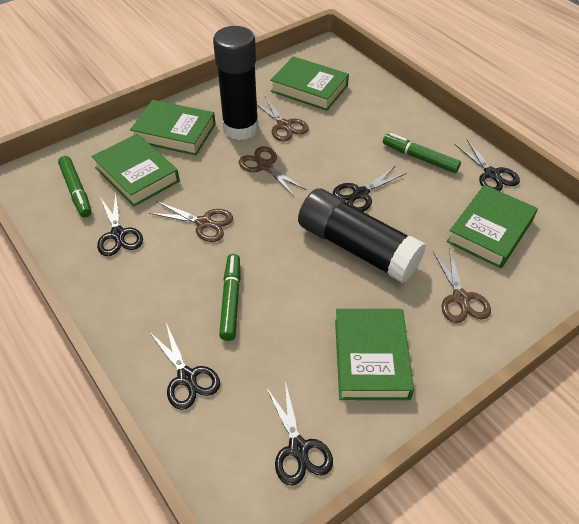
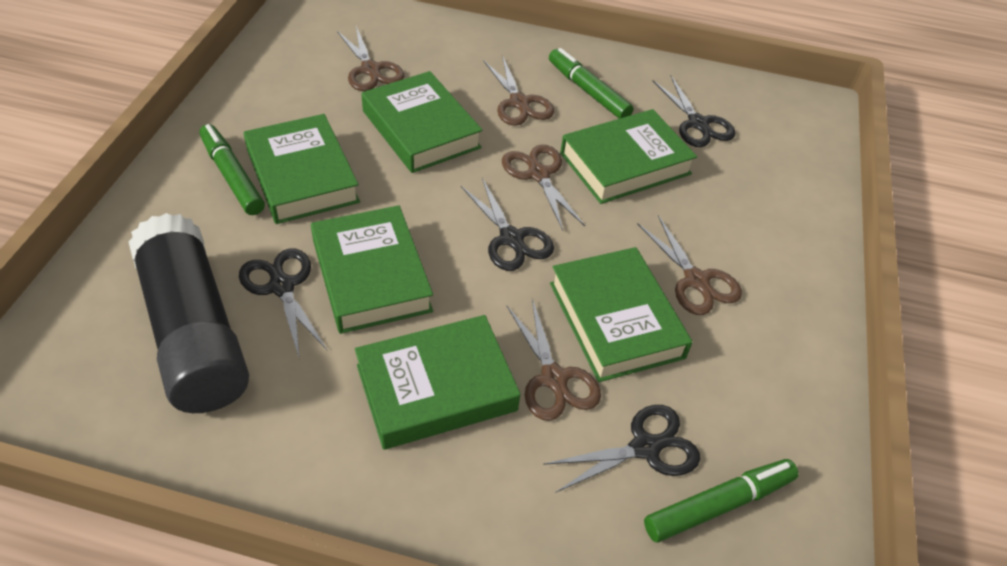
black glue stick: [213,26,259,140] [298,188,426,283] = 2 -> [129,213,249,413] = 1
black scissors: [97,194,143,256] [150,323,220,410] [266,381,333,485] [333,166,407,212] [454,139,520,191] = 5 -> [239,248,327,357] [461,178,554,271] [543,405,700,493] [653,76,736,147] = 4
brown scissors: [149,201,233,242] [239,146,306,197] [257,97,309,142] [433,248,491,323] = 4 -> [337,26,404,91] [483,56,554,126] [502,145,585,230] [507,299,601,421] [637,215,742,315] = 5
green book: [91,134,180,207] [130,100,216,155] [270,56,349,111] [335,309,414,400] [446,185,538,269] = 5 -> [244,114,360,224] [311,205,433,334] [355,315,520,450] [361,71,483,173] [550,247,693,382] [560,109,697,204] = 6

